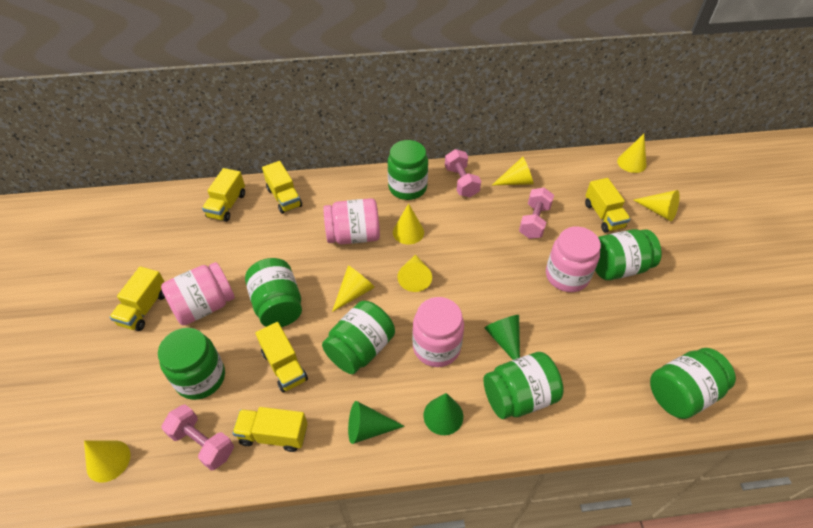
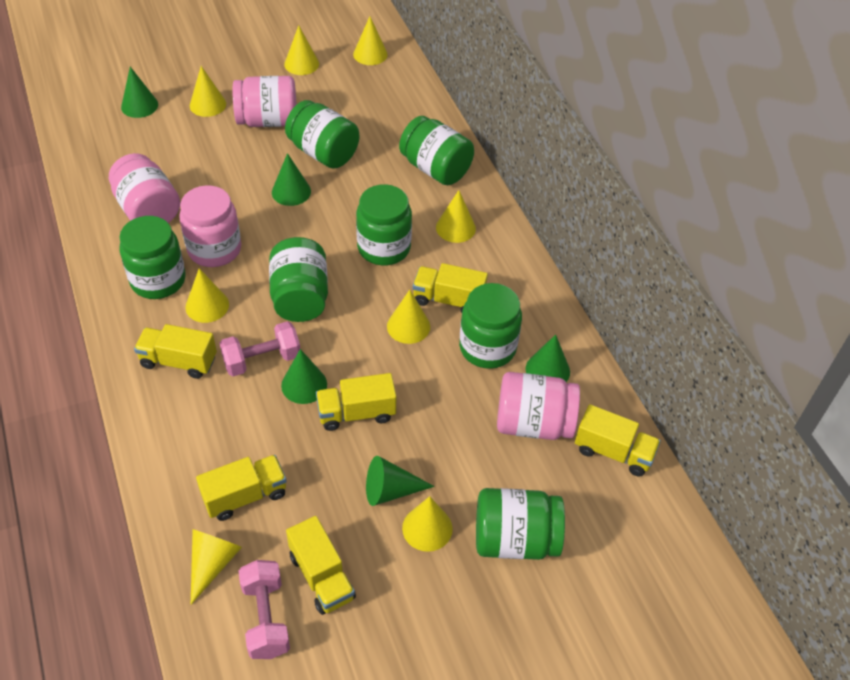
green cone: [348,401,405,444] [423,393,463,435] [484,315,520,360] = 3 -> [121,67,158,118] [272,153,311,206] [281,349,327,404] [366,456,434,506] [525,334,570,382] = 5
pink dumbbell: [161,405,234,470] [445,149,481,197] [519,187,554,239] = 3 -> [219,321,300,376] [239,560,290,659] = 2
yellow cone: [84,440,130,483] [332,266,375,312] [393,203,424,244] [397,254,432,292] [492,157,534,185] [617,134,647,173] [634,190,680,221] = 7 -> [185,268,229,323] [190,66,226,117] [191,529,242,604] [284,25,319,75] [353,16,388,65] [387,290,430,344] [402,496,453,552] [436,190,476,243] = 8

